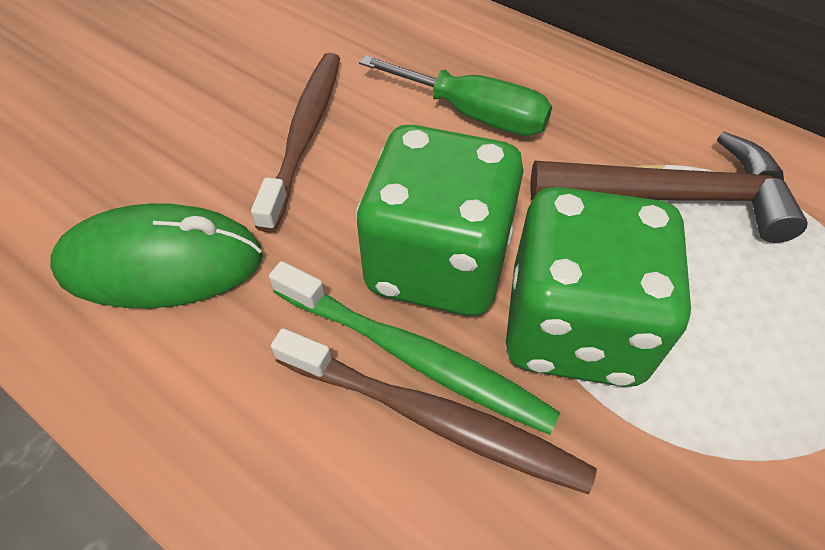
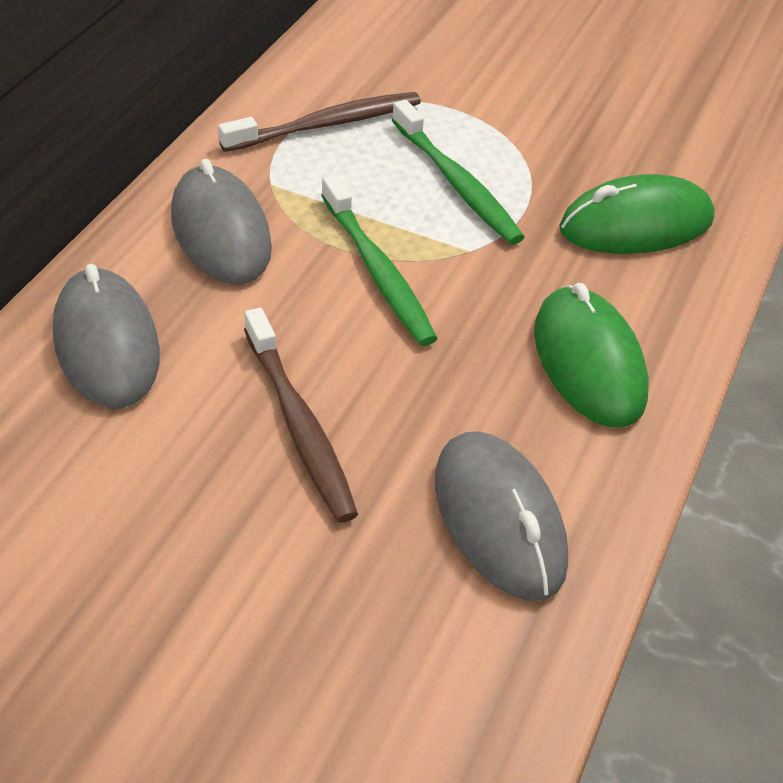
brown hammer: [530,132,808,243] = 1 -> none = 0
green dice: [356,125,524,316] [506,187,692,387] = 2 -> none = 0
green mouse: [50,203,263,308] = 1 -> [534,283,648,427] [559,174,714,254] = 2
green screwdriver: [359,55,552,136] = 1 -> none = 0
green toothbrush: [269,261,560,435] = 1 -> [321,175,438,346] [392,100,525,245] = 2
grey mouse: none = 0 -> [53,264,160,408] [171,159,272,284] [435,431,568,601] = 3

